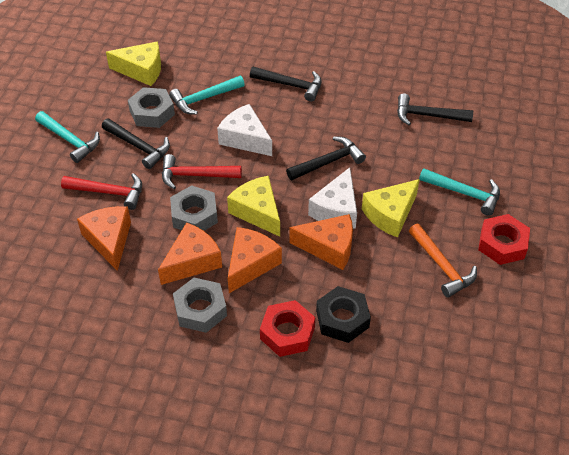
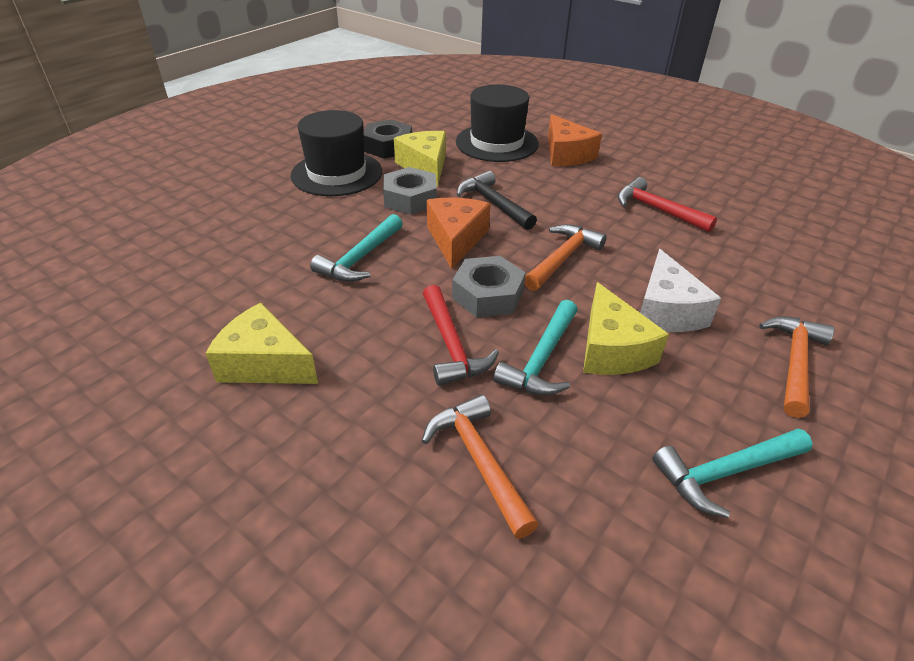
black hammer: [102,118,170,169] [250,67,322,102] [286,136,366,180] [397,93,473,125] = 4 -> [457,171,537,230] = 1
black hat: none = 0 -> [291,110,382,196] [456,84,539,162] = 2
grey nut: [128,87,175,128] [170,185,218,231] [173,278,227,333] = 3 -> [383,167,437,215] [452,256,526,318] = 2
orange cheese: [77,206,131,271] [158,222,222,285] [228,227,282,293] [289,214,353,270] = 4 -> [427,197,490,269] [548,114,602,166] = 2
orange hammer: [409,224,477,298] = 1 -> [422,395,538,539] [524,224,607,291] [759,316,835,418] = 3
red nut: [260,300,315,357] [478,214,530,265] = 2 -> none = 0
white cheese: [217,104,272,156] [308,167,357,229] = 2 -> [640,249,721,332] = 1

